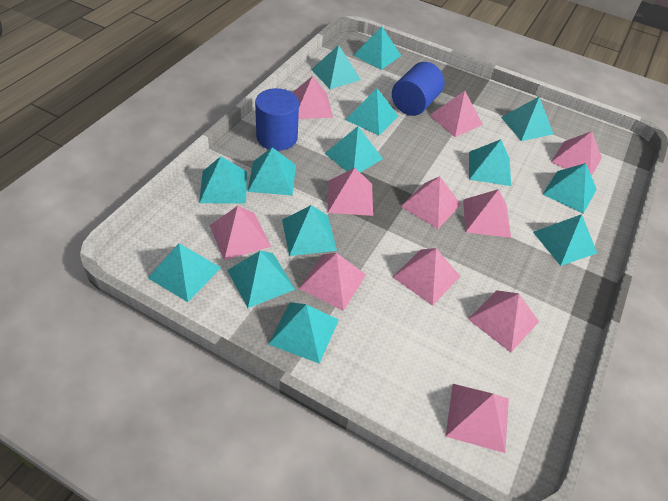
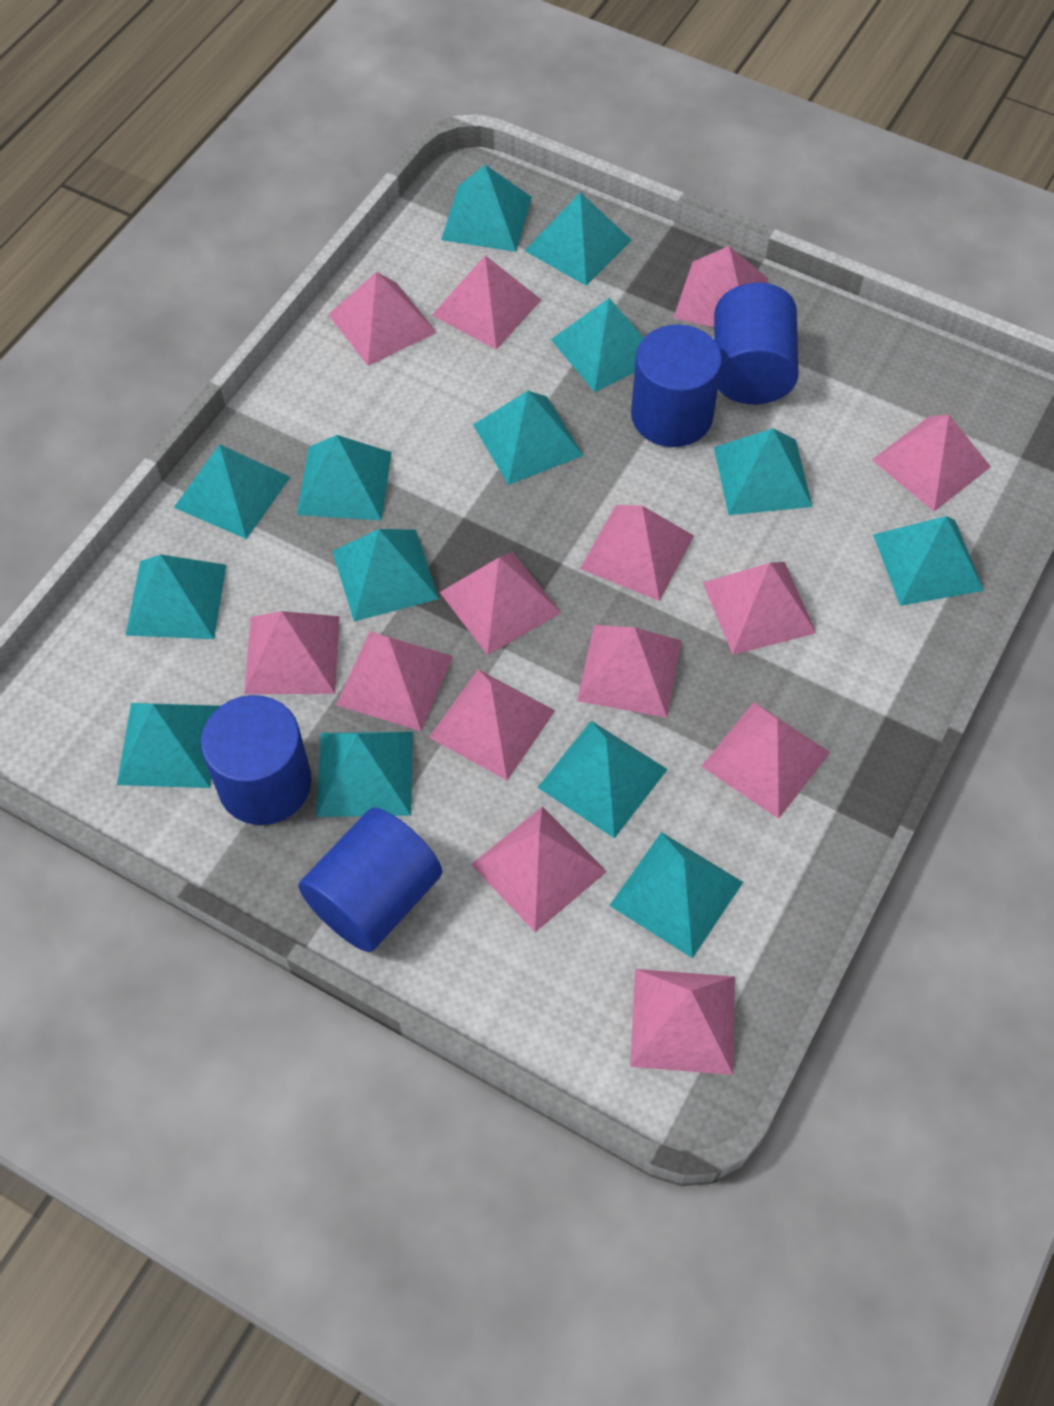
blue cylinder: [255,88,299,151] [392,62,444,116] = 2 -> [201,695,312,825] [299,807,442,952] [631,325,722,447] [714,283,799,404] = 4
pink pyramid: [209,206,271,260] [292,76,333,119] [298,253,366,311] [328,168,373,216] [393,248,460,306] [400,176,461,229] [429,91,483,137] [445,384,509,453] [463,189,511,238] [468,290,539,352] [551,131,602,177] = 11 -> [244,611,340,694] [328,272,437,366] [336,632,453,731] [429,669,555,780] [432,255,541,350] [440,552,561,655] [471,806,607,932] [577,625,682,718] [580,505,694,601] [630,969,735,1075] [673,246,768,327] [701,702,830,819] [703,562,816,655] [872,415,991,512] = 14

